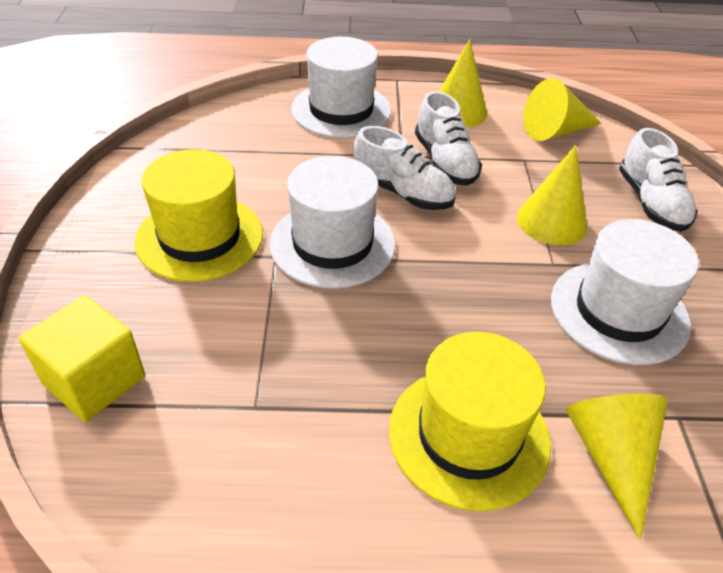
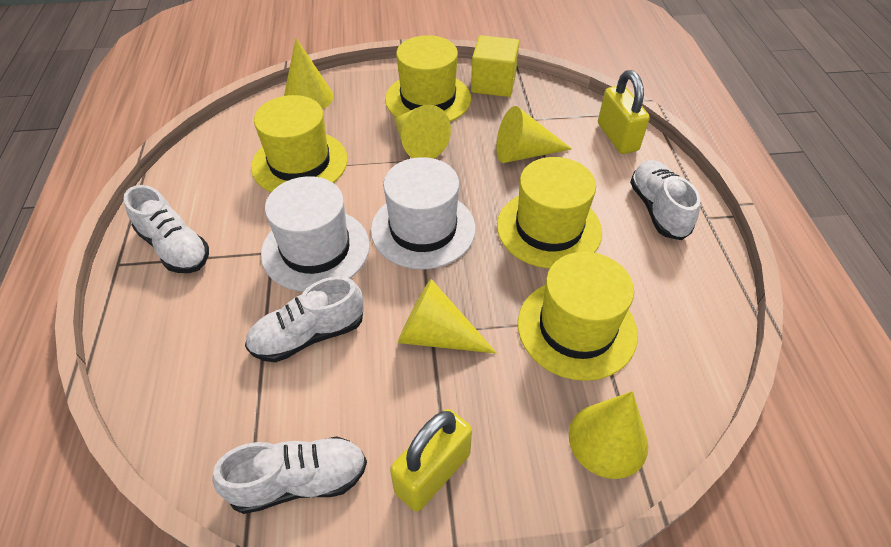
white hat: [269,156,395,289] [291,37,391,138] [551,219,699,365] = 3 -> [261,176,370,292] [371,157,476,269] = 2
white shoe: [353,126,456,210] [415,91,482,186] [619,128,697,232] = 3 -> [124,185,209,273] [212,436,367,514] [245,276,364,362] [630,160,701,240] = 4
yellow cone: [439,39,487,127] [517,145,587,245] [523,78,602,141] [566,393,668,540] = 4 -> [284,38,334,110] [394,105,451,159] [398,279,497,354] [496,106,572,163] [569,391,648,479] = 5
yellow hat: [135,149,263,282] [389,332,551,511] = 2 -> [251,95,348,192] [385,35,471,122] [497,157,602,269] [518,252,638,381] = 4
yellow padlock: none = 0 -> [390,409,472,511] [598,70,650,154] = 2

